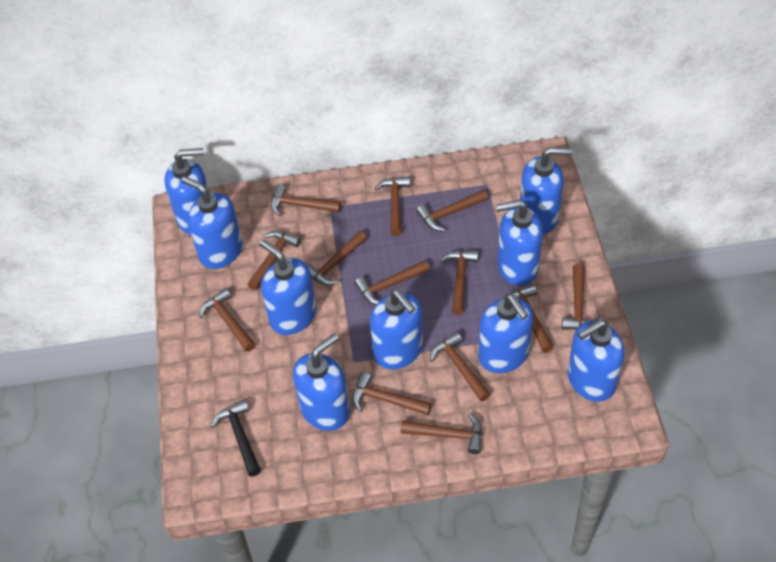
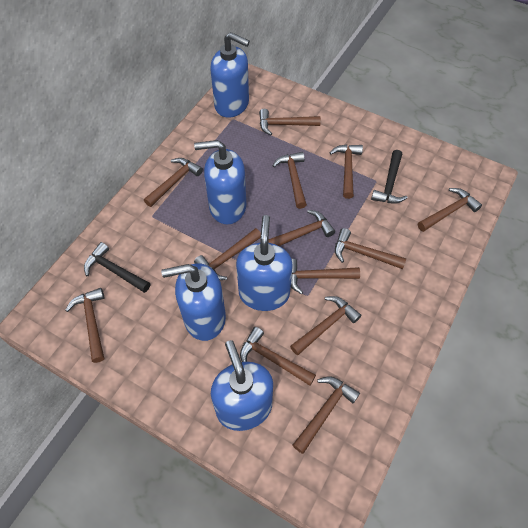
black hammer: [211,399,261,477] = 1 -> [84,242,150,293] [371,150,408,204] = 2
blue soap dispenser: [165,148,210,235] [182,176,242,269] [259,239,317,335] [293,333,350,431] [370,290,423,369] [478,294,533,373] [496,200,543,286] [520,147,573,234] [567,319,625,402] = 9 -> [161,263,226,341] [194,140,246,225] [211,32,250,118] [211,340,273,431] [236,215,293,311] = 5

